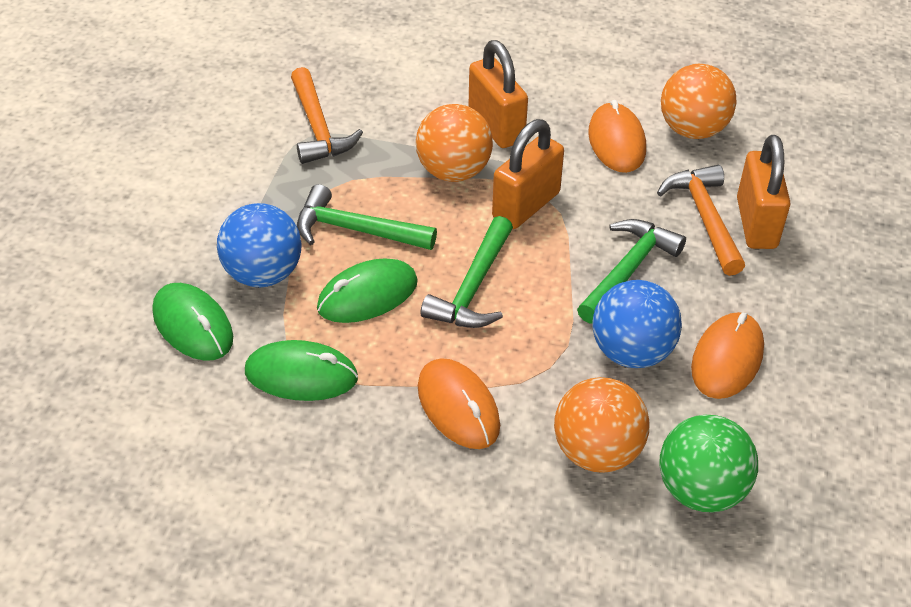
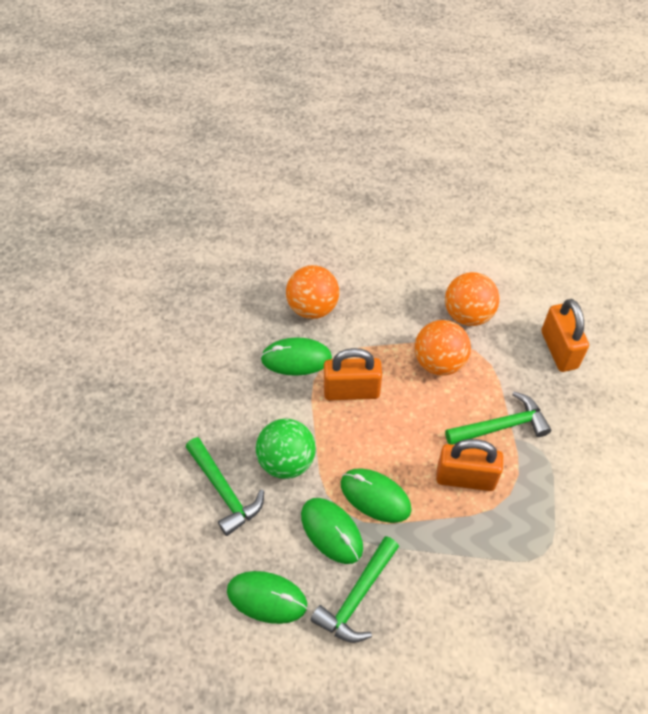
blue ball: [217,203,302,287] [593,280,682,368] = 2 -> none = 0
green mouse: [153,283,233,361] [245,340,358,401] [317,259,418,323] = 3 -> [227,571,307,624] [261,337,332,376] [301,498,363,564] [341,468,412,523] = 4
orange hammer: [291,67,363,164] [657,165,745,276] = 2 -> none = 0
orange mouse: [418,358,500,449] [588,100,646,173] [691,312,764,399] = 3 -> none = 0

